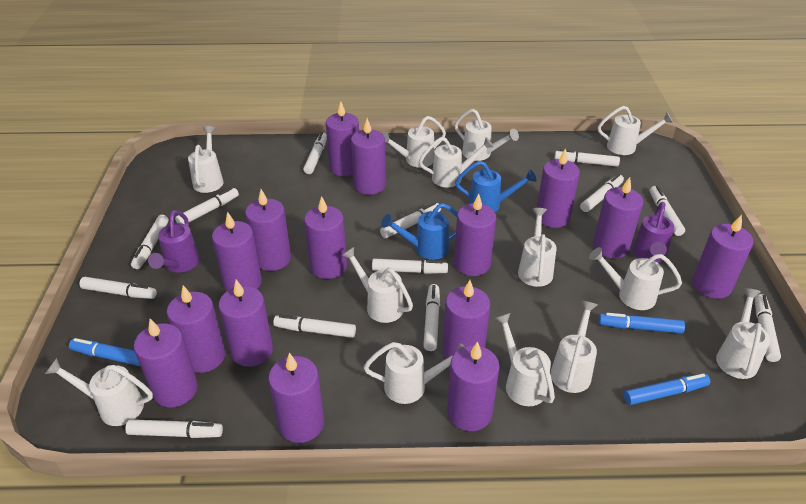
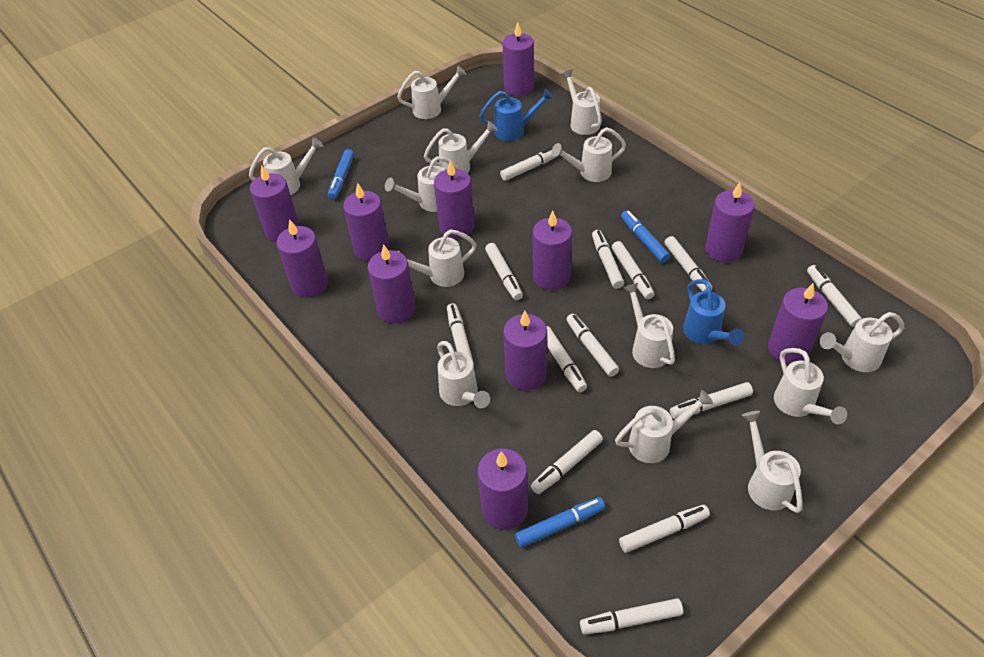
purple candle: [134,319,198,408] [167,285,225,373] [212,212,262,291] [219,280,273,367] [245,189,291,271] [268,353,324,443] [304,196,347,279] [326,101,359,176] [351,118,386,195] [443,280,490,359] [447,341,500,431] [454,194,496,276] [536,148,580,228] [593,177,644,258] [692,214,754,299] = 15 -> [250,165,300,242] [277,219,328,298] [343,183,390,261] [368,244,416,324] [434,160,474,238] [478,449,528,530] [503,22,534,96] [503,311,547,391] [533,211,572,290] [705,182,755,262] [768,283,828,364] = 11
purple watering can: [148,210,200,273] [632,202,674,263] = 2 -> none = 0

